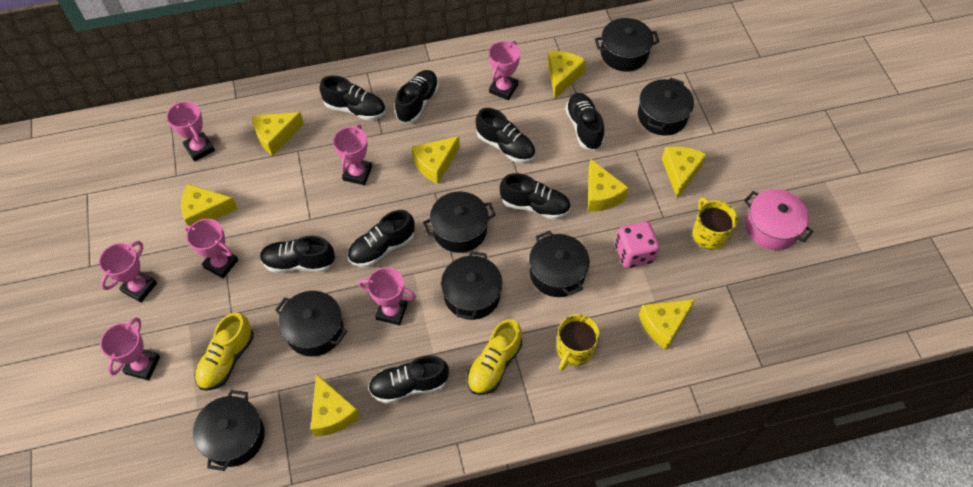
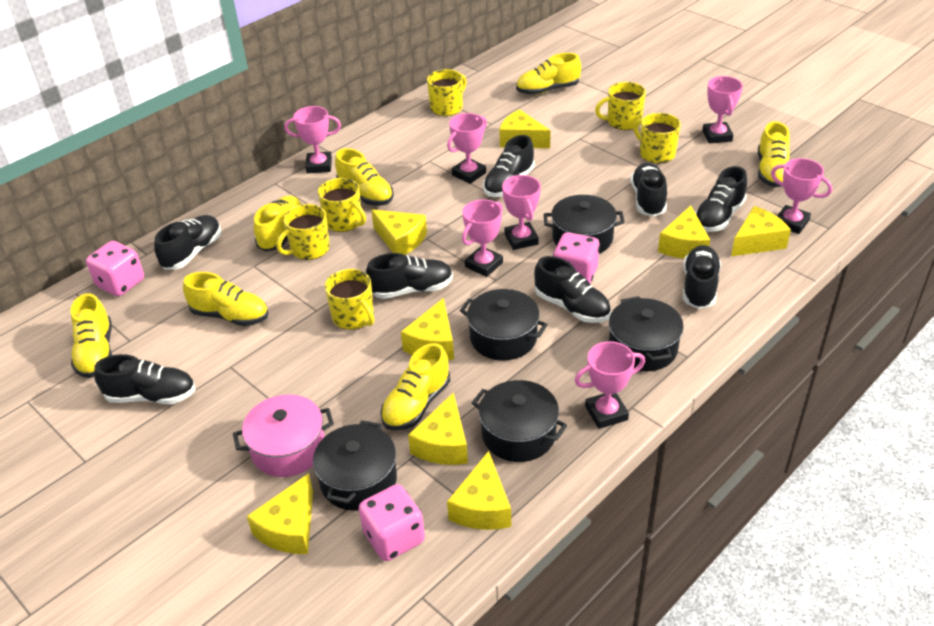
black pot: [193,390,265,471] [275,291,347,356] [423,192,496,253] [441,251,503,320] [529,231,589,297] [595,18,660,72] [638,78,694,136] = 7 -> [313,420,397,511] [460,289,548,361] [472,380,567,462] [544,195,625,254] [609,296,684,371] = 5
pink dice: [615,221,659,268] = 1 -> [86,241,144,296] [359,484,425,561] [553,232,600,283] = 3
yellow mug: [557,314,600,371] [692,197,738,250] = 2 -> [276,204,330,260] [318,178,366,232] [325,269,374,330] [427,69,467,116] [595,82,646,130] [633,113,681,164] = 6
yellow shoe: [195,313,254,391] [467,319,522,395] = 2 -> [71,293,112,378] [183,272,268,326] [254,196,302,251] [335,148,394,206] [381,343,450,430] [516,53,581,95] [758,121,790,187] = 7

